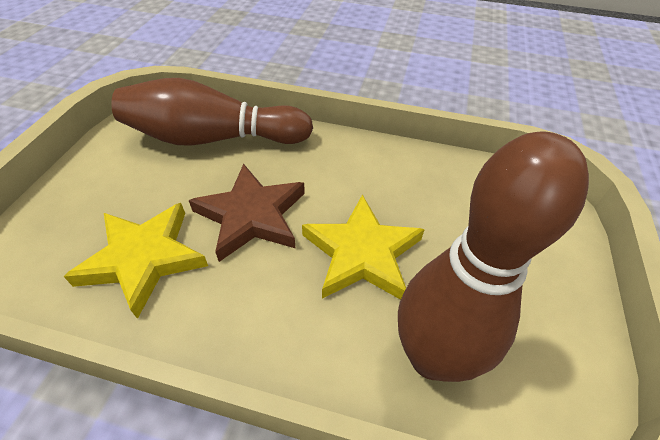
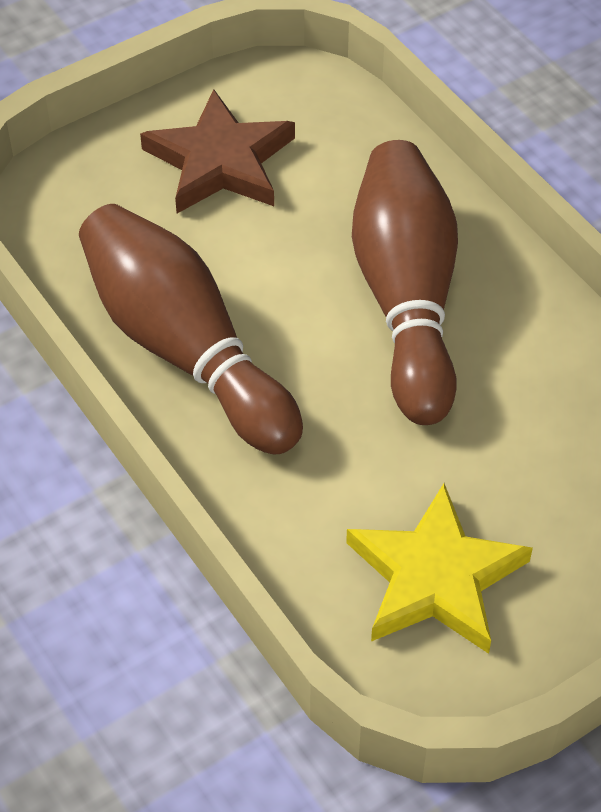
yellow star: [64,203,208,319] [302,195,425,300] = 2 -> [346,483,533,654] = 1

